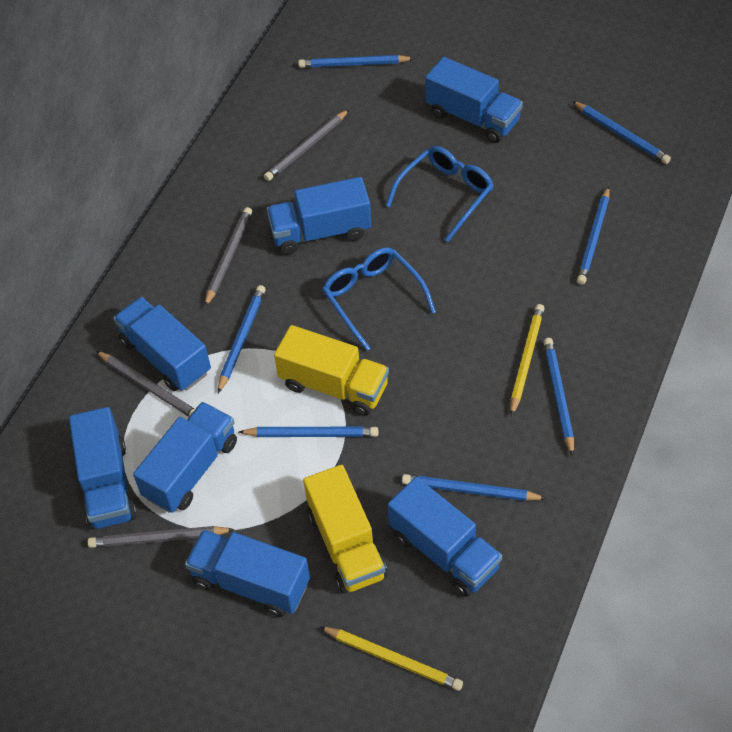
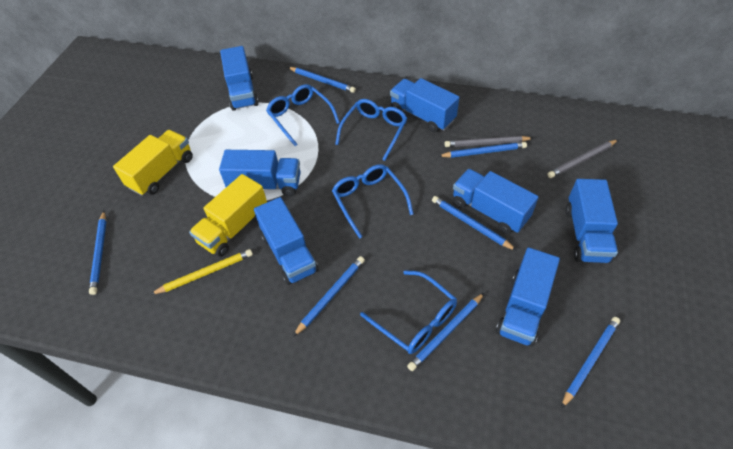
blue glasses: [322,247,436,351] [386,146,494,242] = 2 -> [266,84,340,146] [332,164,414,239] [335,99,408,161] [360,270,457,354] = 4
grey pencil: [88,526,235,548] [96,351,195,417] [205,207,252,307] [264,109,349,181] = 4 -> [445,136,533,147] [547,140,618,178] = 2
yellow pencil: [320,626,463,691] [510,304,545,416] = 2 -> [150,249,253,295] = 1

